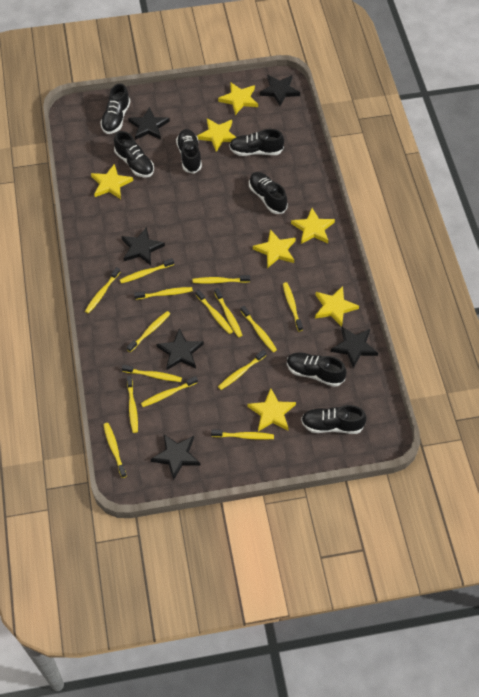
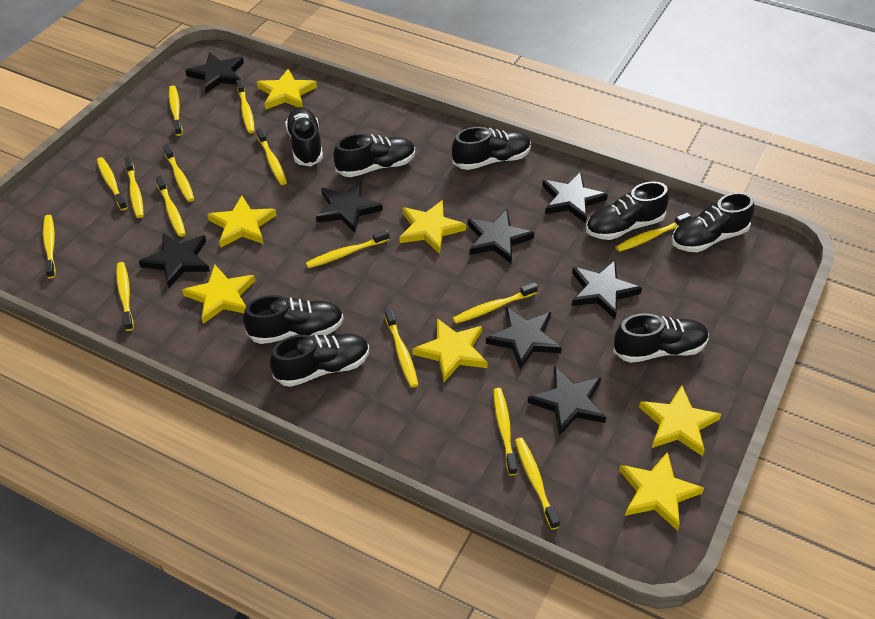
black shoe: [100,83,130,134] [114,131,154,178] [176,129,202,174] [229,129,284,156] [249,172,288,214] [287,352,346,387] [301,405,367,434] = 7 -> [243,295,344,344] [270,334,369,387] [285,107,323,167] [334,133,415,177] [452,127,531,170] [586,181,669,240] [613,313,709,363] [671,192,754,252] = 8
black star: [121,227,165,265] [128,107,170,140] [151,434,200,480] [156,328,204,370] [260,75,300,106] [331,327,378,368] = 6 -> [139,233,210,288] [185,52,244,93] [316,181,383,233] [468,209,534,263] [486,307,562,369] [528,366,606,436] [542,172,608,223] [572,260,642,319] = 8

